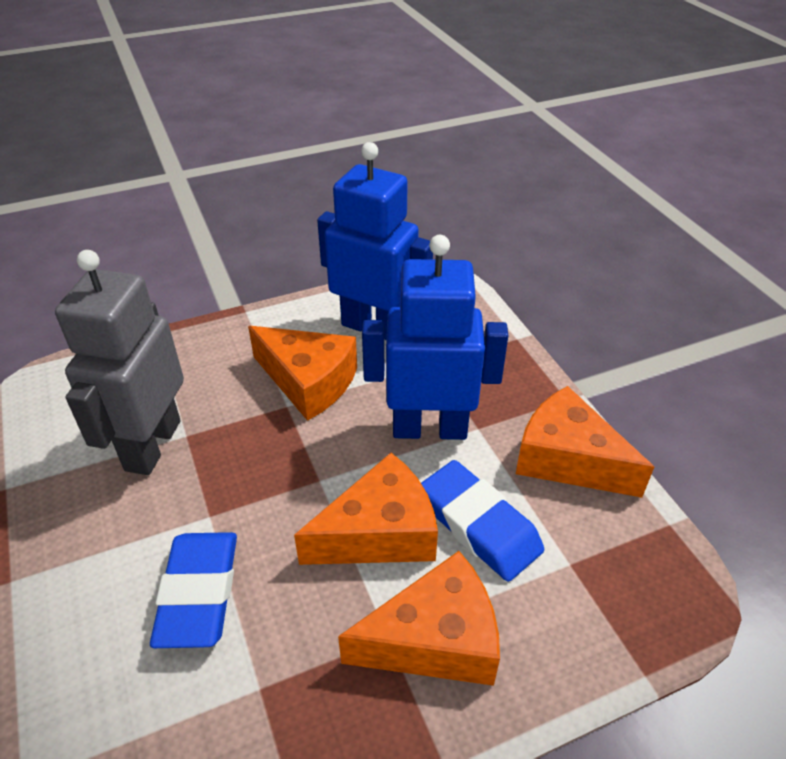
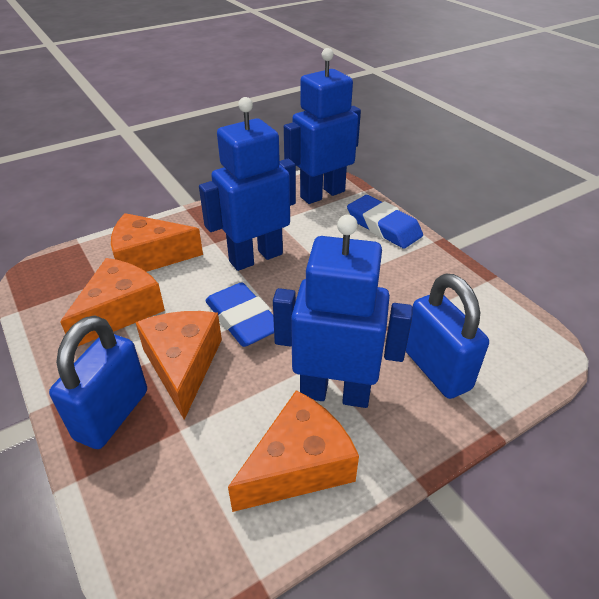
blue padlock: none = 0 -> [49,315,147,449] [406,274,489,399] = 2
blue robot: [317,142,433,340] [362,235,509,440] = 2 -> [199,97,296,271] [273,215,413,408] [284,48,361,204] = 3
grey robot: [55,250,184,475] = 1 -> none = 0

